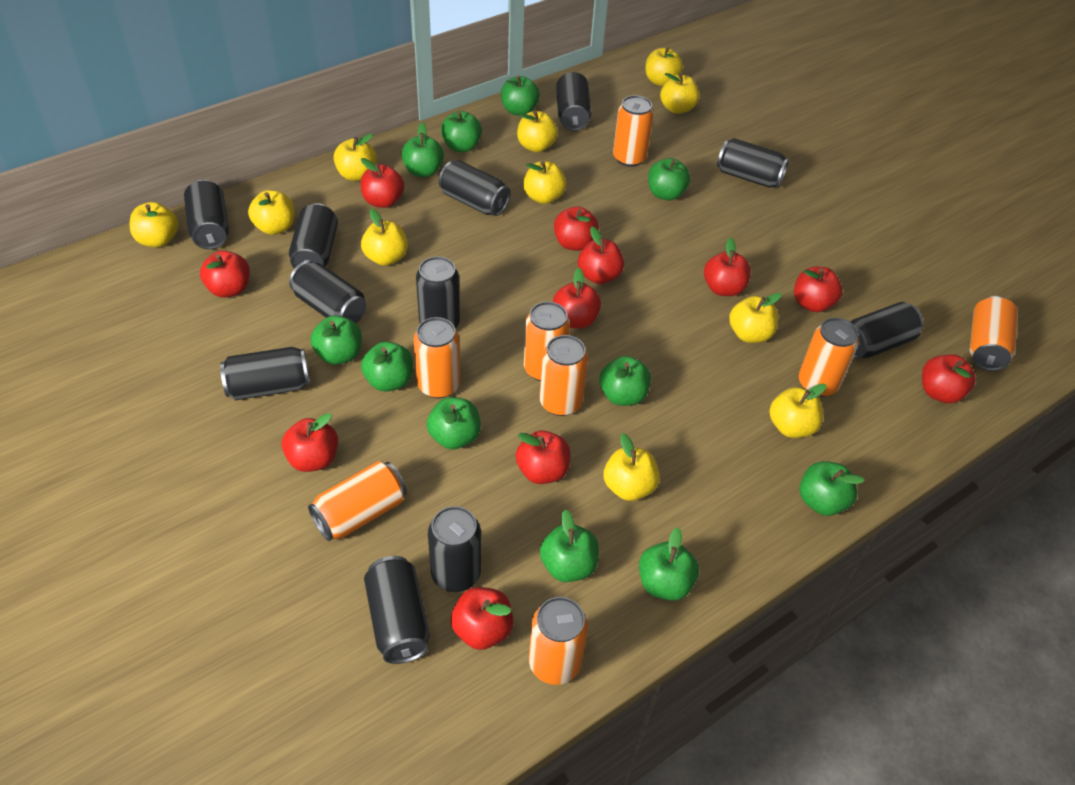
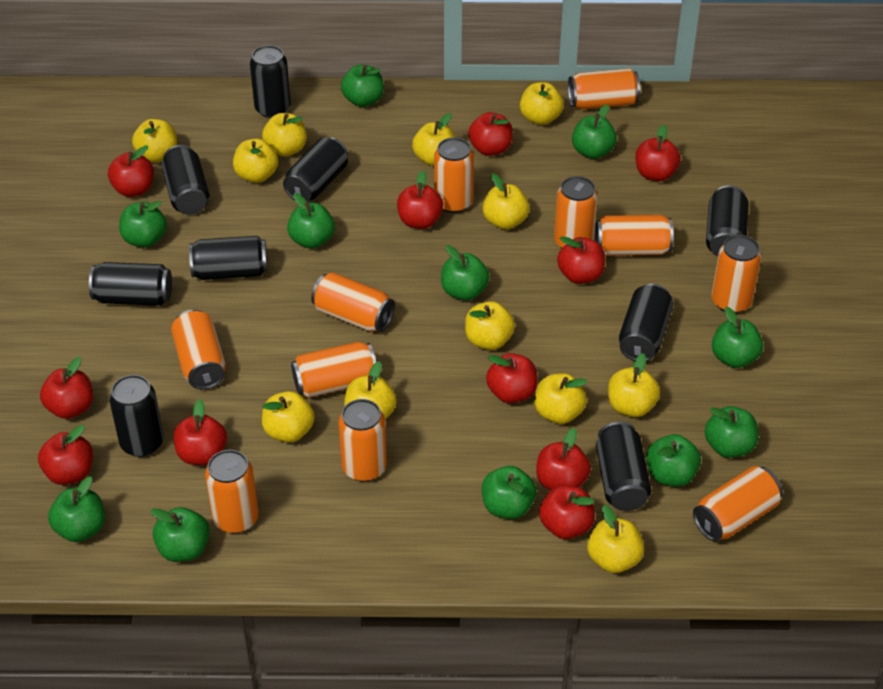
black can: [184,180,229,249] [220,347,310,400] [289,203,338,269] [289,261,366,323] [364,556,430,664] [416,256,460,328] [428,506,481,592] [439,160,511,216] [556,72,592,131] [717,138,789,188] [850,302,924,359] = 11 -> [89,262,172,306] [109,375,164,457] [162,145,210,215] [189,236,268,280] [250,45,291,118] [283,137,348,202] [596,422,652,511] [619,284,674,361] [706,185,749,256] = 9
orange can: [308,461,407,541] [414,317,460,398] [524,302,570,381] [529,597,588,685] [540,335,588,416] [613,95,654,167] [799,318,859,397] [970,296,1018,371] = 8 -> [171,309,226,390] [205,450,259,534] [291,342,376,398] [311,272,395,332] [338,399,387,482] [434,137,474,213] [554,176,598,249] [568,68,640,109] [595,215,673,256] [693,466,782,541] [712,235,761,313] = 11
yellow apple: [130,202,178,247] [248,190,295,235] [333,133,377,181] [361,209,408,266] [517,111,558,152] [523,161,566,204] [604,433,659,501] [645,47,683,86] [660,73,699,114] [729,293,782,343] [769,383,826,438] = 11 -> [132,119,177,163] [233,139,278,183] [262,113,307,157] [262,391,315,443] [344,361,396,419] [412,113,455,166] [465,301,515,350] [483,173,529,229] [520,82,563,125] [534,373,587,424] [587,505,644,573] [608,353,660,417] = 12

